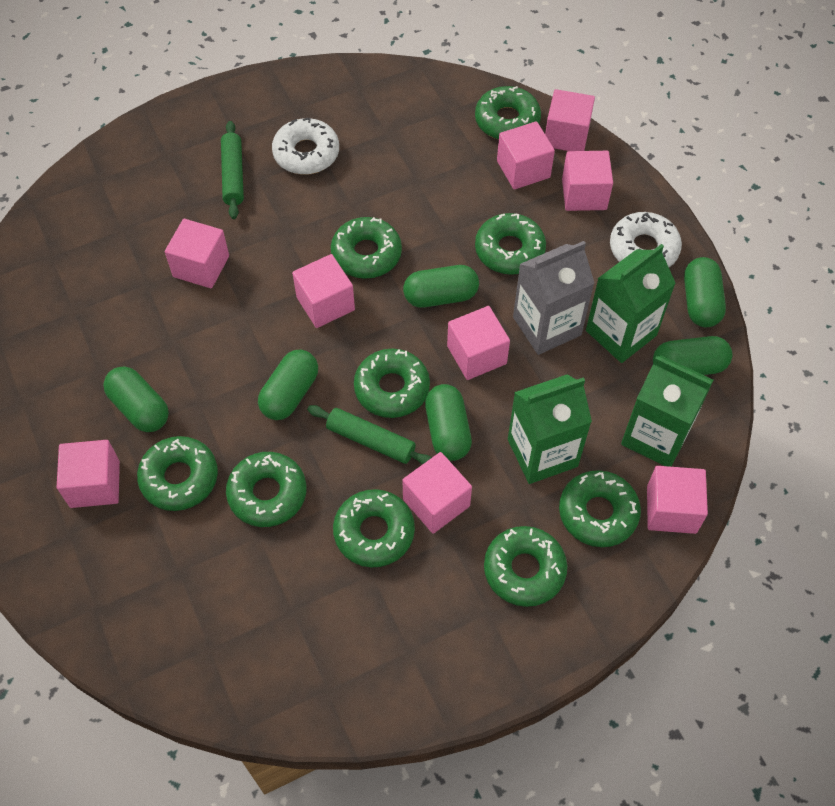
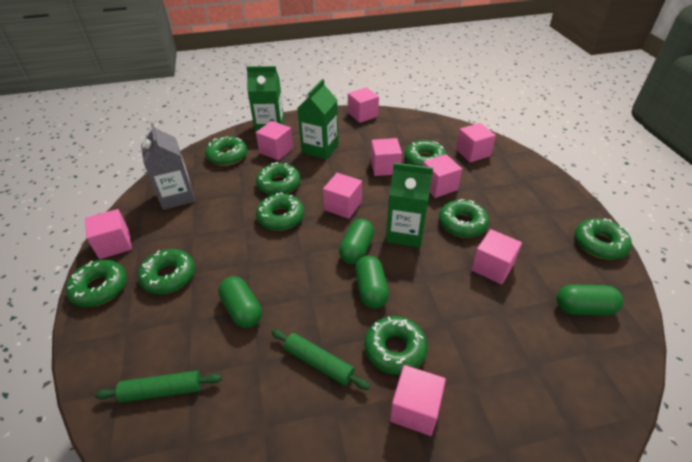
green capsule: [103,366,169,432] [258,349,318,420] [403,265,479,308] [425,384,472,461] [653,336,733,375] [684,257,726,327] = 6 -> [218,276,262,328] [339,219,374,264] [355,256,389,309] [556,284,623,315] = 4
white donut: [272,118,339,175] [610,212,682,267] = 2 -> none = 0

